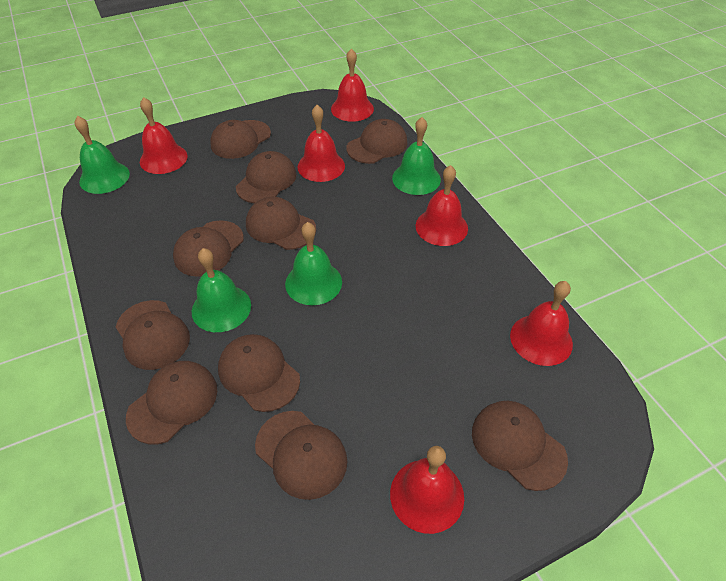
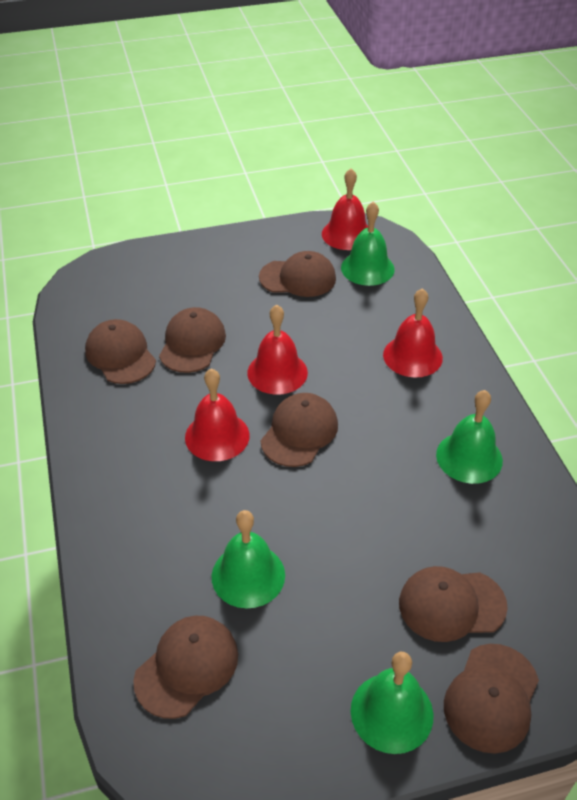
brown cap: [116,300,190,370] [126,361,217,444] [173,220,244,277] [210,120,271,159] [218,334,300,412] [236,151,296,204] [246,197,316,250] [255,411,347,500] [346,119,407,164] [472,401,568,491] = 10 -> [85,319,156,384] [133,616,238,719] [159,307,226,373] [259,251,336,297] [260,393,338,467] [399,566,508,642] [444,644,539,754] = 7
red bell: [140,97,188,174] [298,105,345,182] [331,48,374,122] [390,446,464,534] [416,165,468,246] [510,281,573,366] = 6 -> [185,369,250,461] [247,305,308,395] [322,168,368,250] [383,288,443,378] = 4

